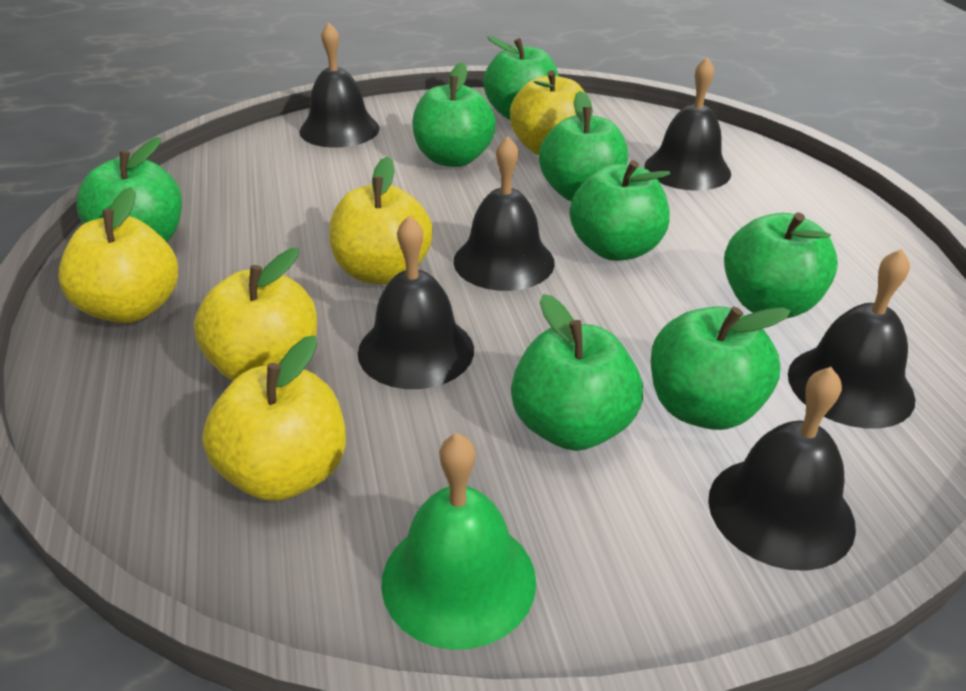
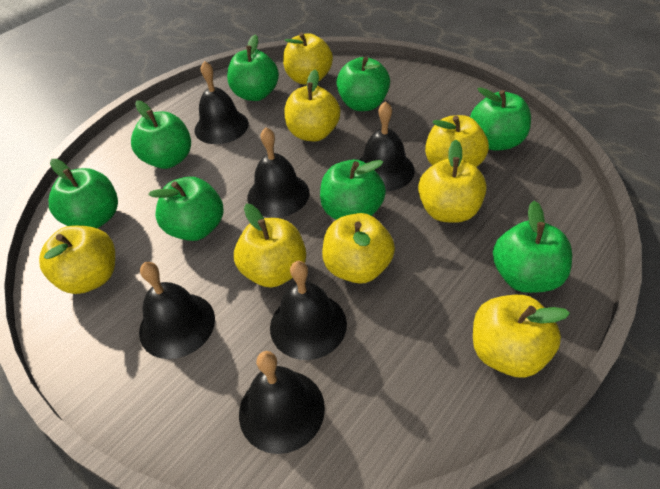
green bell: [381,433,536,650] = 1 -> none = 0
yellow apple: [58,187,178,323] [194,248,317,381] [202,336,346,501] [329,156,433,285] [510,70,585,155] = 5 -> [39,225,115,294] [234,204,306,288] [283,32,333,85] [285,70,340,141] [322,213,395,284] [418,140,487,223] [425,115,489,167] [473,295,570,378] = 8

